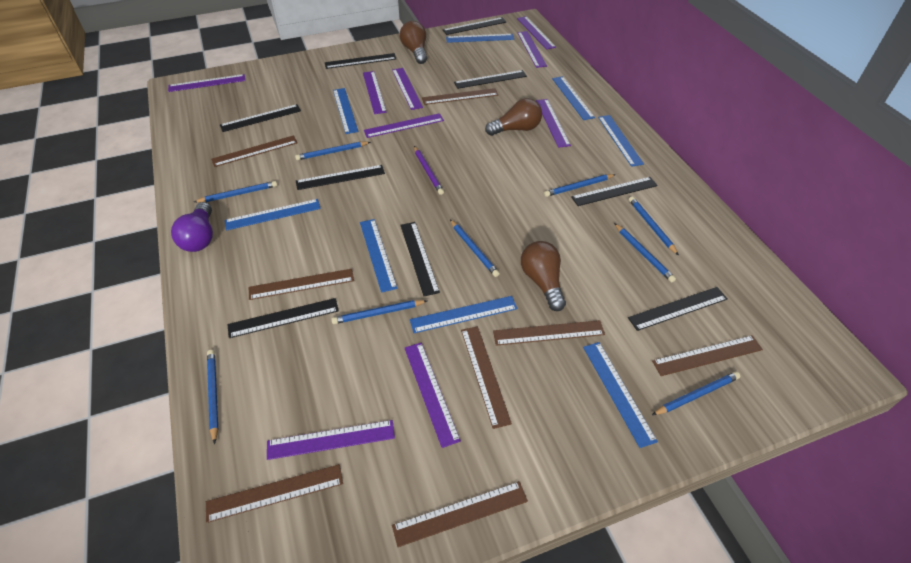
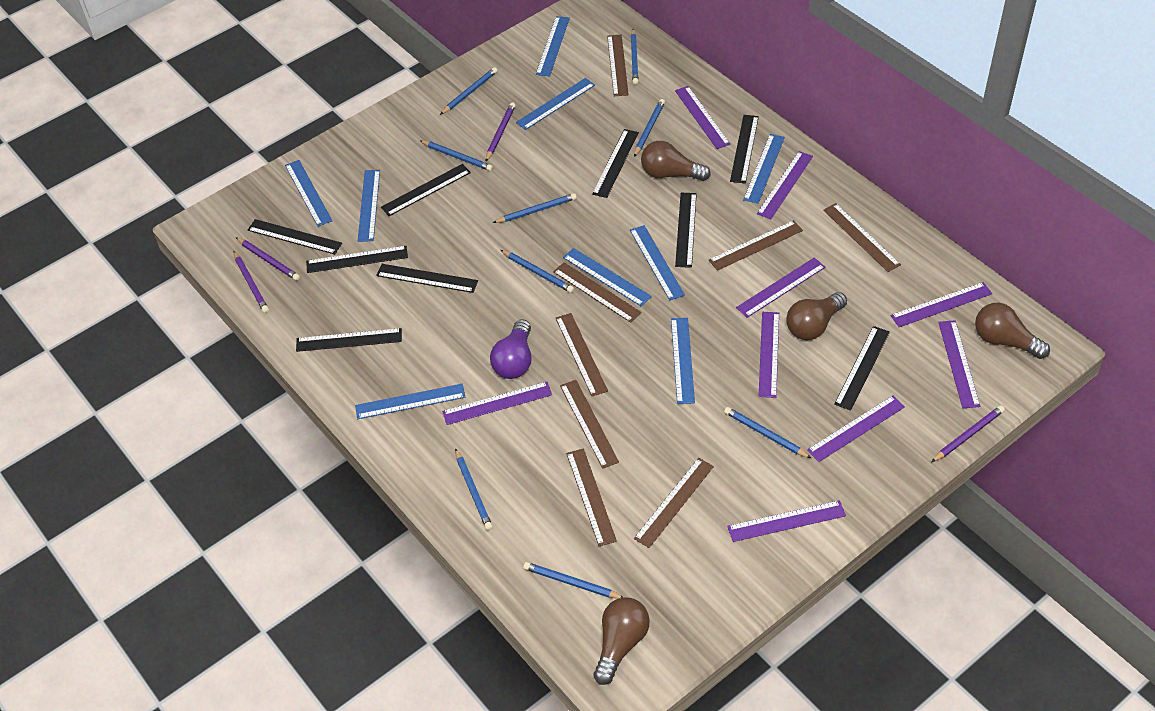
blue ruler: [225,199,321,231] [333,88,359,134] [360,219,398,293] [410,296,518,333] [446,34,514,43] [552,76,595,120] [583,342,658,448] [598,115,644,167] = 8 -> [285,160,332,226] [355,384,465,419] [358,170,380,242] [516,78,595,130] [536,16,570,76] [563,248,652,306] [630,225,685,300] [671,318,695,404] [743,134,785,204] = 9
brown light bulb: [400,21,427,64] [485,98,542,136] [521,241,566,311] = 3 -> [594,597,650,685] [641,141,711,181] [786,292,847,340] [975,303,1050,359] = 4
purple pencil: [414,146,444,195] = 1 -> [234,251,269,313] [236,237,300,281] [486,102,516,161] [932,405,1005,462] = 4

